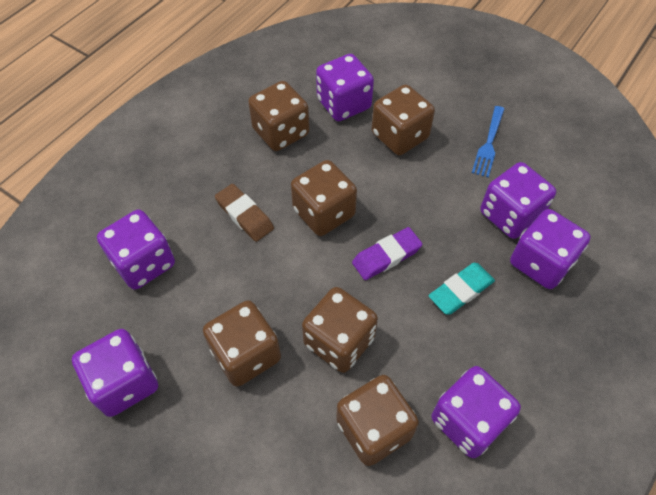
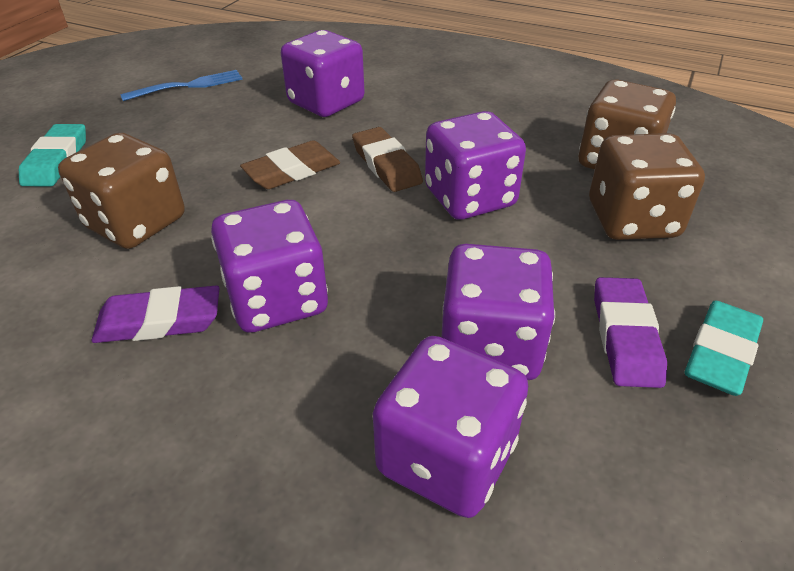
brown dice: [203,300,281,387] [248,81,309,151] [291,160,357,236] [302,287,378,373] [336,375,419,466] [372,84,435,155] = 6 -> [58,133,185,249] [579,79,676,170] [589,133,705,240] = 3
brown eraser: [215,184,274,242] = 1 -> [240,140,340,189] [352,127,423,192] = 2
purple dice: [72,329,158,417] [97,210,175,290] [316,54,374,121] [431,366,521,458] [480,162,556,239] [510,209,591,289] = 6 -> [211,200,328,333] [281,30,365,117] [373,336,528,518] [425,111,526,220] [442,244,555,380] = 5
purple eraser: [352,227,423,280] = 1 -> [91,286,220,343] [594,277,667,388] = 2
turquoise eraser: [428,263,495,315] = 1 -> [19,124,86,186] [684,300,763,396] = 2

